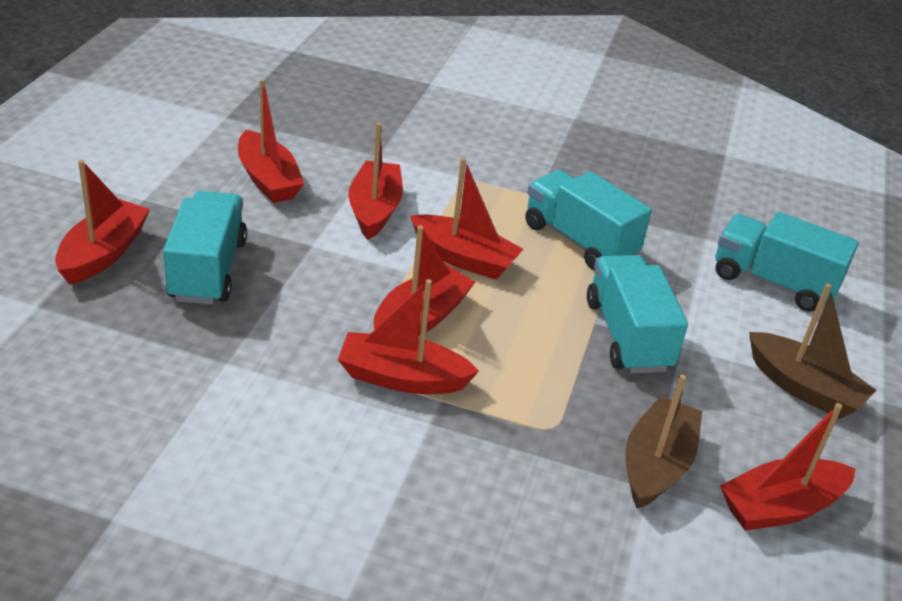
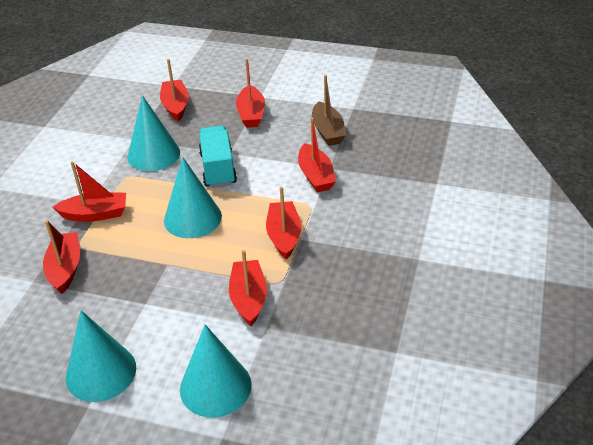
brown boat: [625,375,702,509] [749,283,876,419] = 2 -> [312,75,346,146] = 1
turquoise cone: none = 0 -> [66,310,136,402] [128,95,180,171] [164,157,222,238] [180,324,252,418] = 4
turquoise truck: [163,191,247,305] [525,170,652,270] [587,255,688,373] [715,212,859,312] = 4 -> [199,125,237,188] = 1

